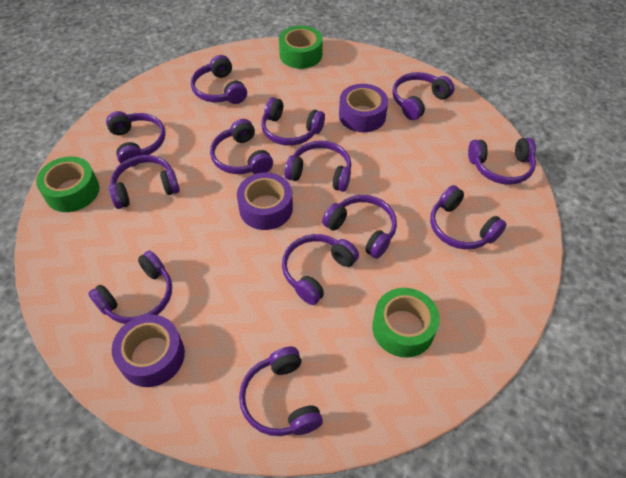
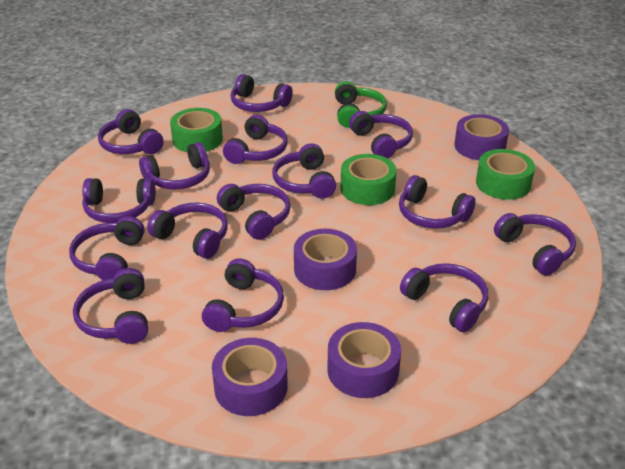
green headphones: none = 0 -> [335,81,387,128] = 1
purple headphones: [88,251,172,324] [106,111,166,167] [109,155,180,209] [191,55,247,104] [210,119,273,174] [239,347,323,436] [261,97,325,146] [282,234,359,305] [284,141,351,192] [322,195,397,259] [392,72,454,120] [430,185,507,249] [468,138,536,185] = 13 -> [69,216,145,280] [73,268,148,344] [82,178,156,223] [98,109,164,154] [139,142,210,190] [147,202,228,259] [202,258,284,332] [217,184,291,240] [223,115,288,164] [231,74,293,112] [272,144,336,199] [349,111,413,158] [399,175,476,229] [400,263,488,332] [494,213,576,276] = 15
purple tape: [112,315,185,387] [237,173,293,230] [339,84,388,132] = 3 -> [212,338,288,416] [294,229,357,290] [327,322,401,398] [454,114,509,160] = 4

